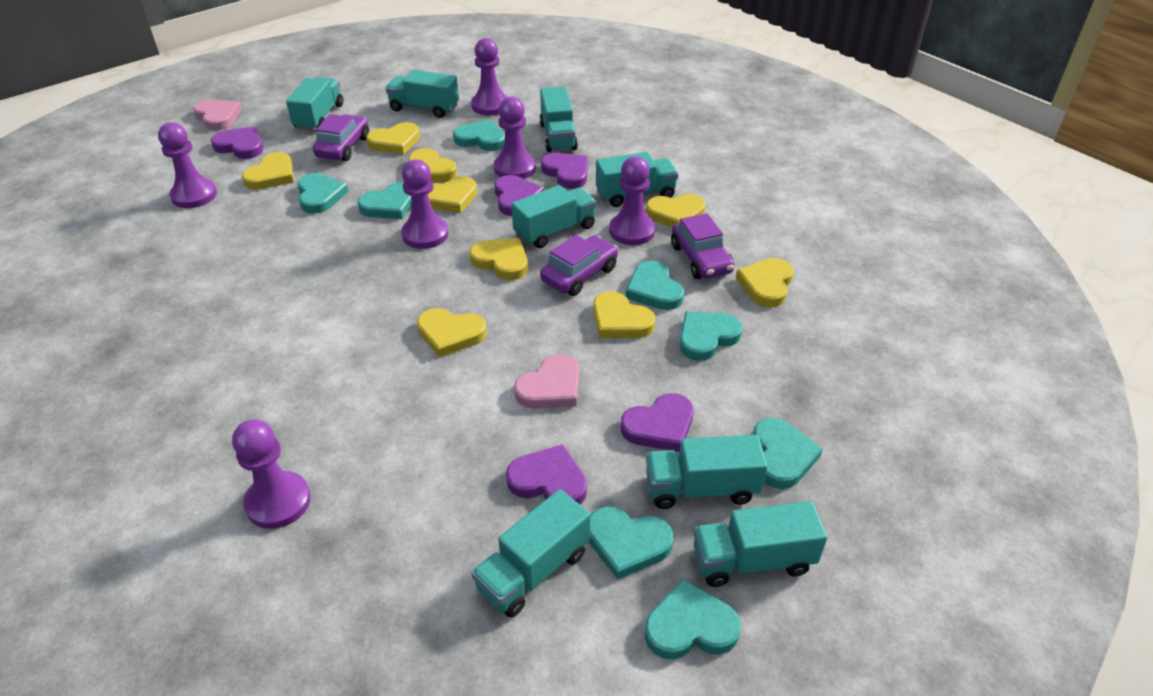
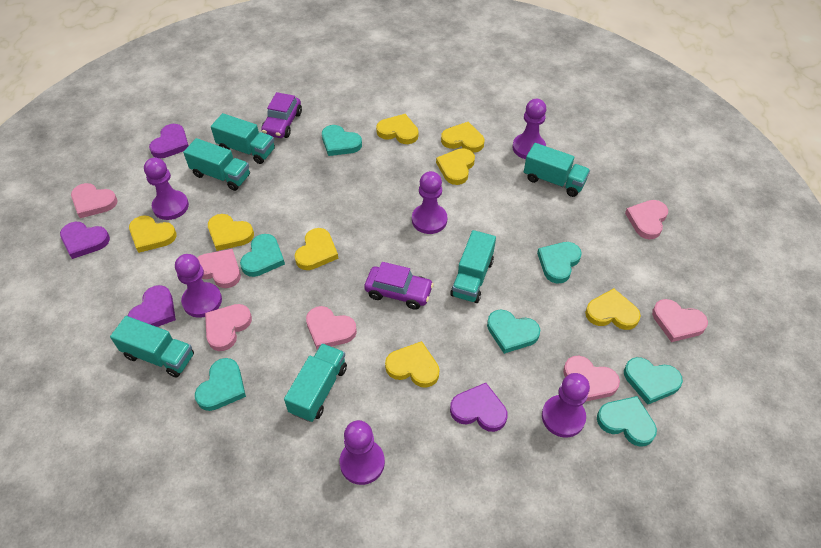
pink heart: [193,99,242,130] [514,354,579,409] = 2 -> [71,183,117,218] [197,249,241,288] [205,304,252,351] [306,306,357,350] [563,356,620,401] [625,200,668,239] [652,299,708,342] = 7
purple car: [313,114,369,161] [540,235,618,296] [671,213,735,279] = 3 -> [261,92,302,138] [364,262,434,310] = 2
purple heart: [211,127,263,159] [494,175,544,216] [506,444,587,504] [541,153,588,189] [621,393,694,452] = 5 -> [60,222,110,259] [128,285,176,327] [149,124,189,158] [450,383,507,432] = 4
turquoise heart: [297,173,348,214] [358,182,411,219] [453,119,505,151] [589,507,673,579] [626,261,684,310] [645,579,741,659] [679,311,743,361] [753,418,823,489] = 8 -> [195,358,246,411] [240,234,285,277] [322,125,362,156] [487,310,540,354] [537,242,582,283] [597,396,657,447] [624,357,683,405] = 7
turquoise truck: [286,77,343,131] [386,70,459,118] [472,489,591,618] [511,185,596,248] [540,87,578,152] [596,152,678,207] [646,435,767,509] [693,501,827,587] = 8 -> [110,316,194,378] [183,138,250,191] [211,113,275,164] [284,343,347,422] [450,230,496,303] [524,143,590,197] = 6
yellow heart: [242,152,294,190] [366,122,420,154] [409,148,457,182] [417,308,487,357] [428,176,477,213] [469,238,528,280] [593,291,655,338] [646,194,706,228] [736,258,794,307] = 9 -> [129,215,176,253] [208,214,254,251] [295,228,338,270] [376,114,418,144] [385,341,440,388] [436,148,475,185] [441,122,484,153] [585,288,641,330] = 8

